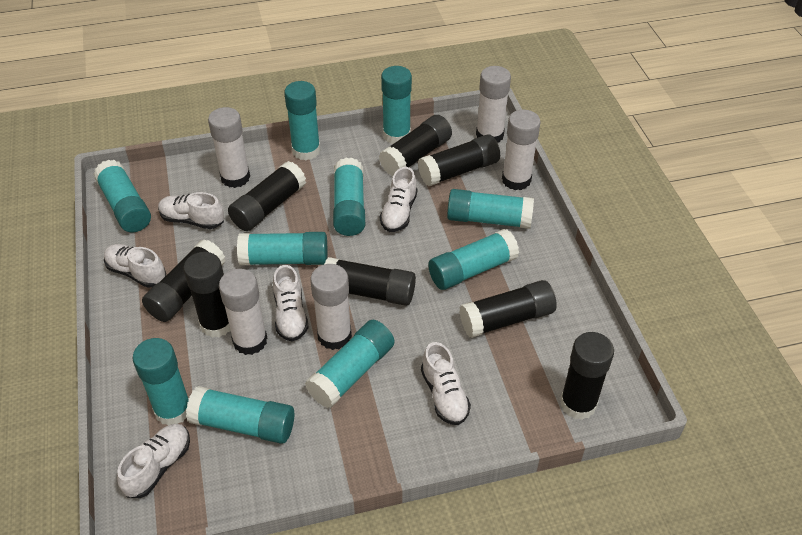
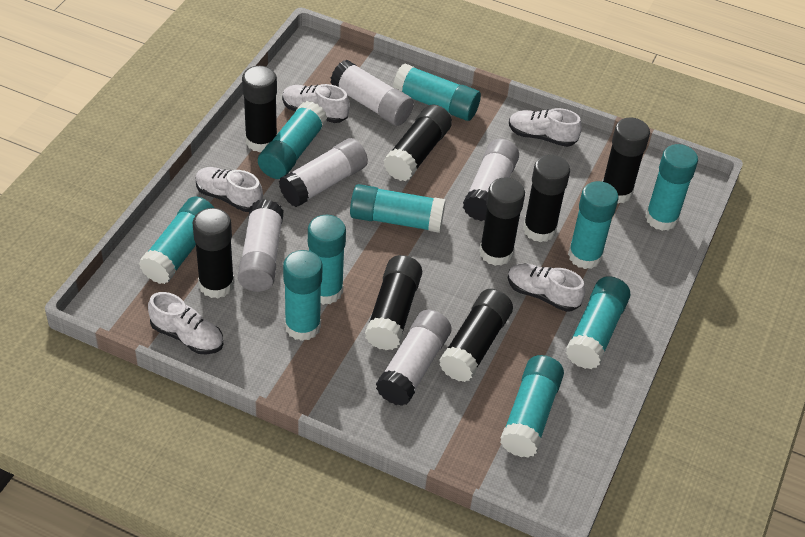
white shoe: [104,244,166,288] [117,424,190,498] [158,192,224,229] [273,265,309,342] [380,167,417,232] [421,342,471,425] = 6 -> [148,292,223,354] [196,167,263,212] [282,84,350,123] [508,263,585,312] [509,108,582,147] = 5

